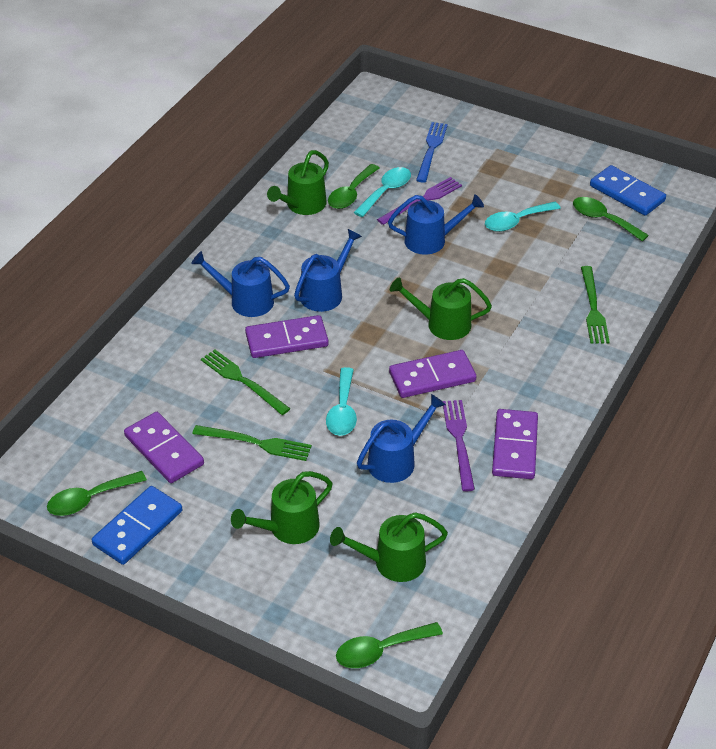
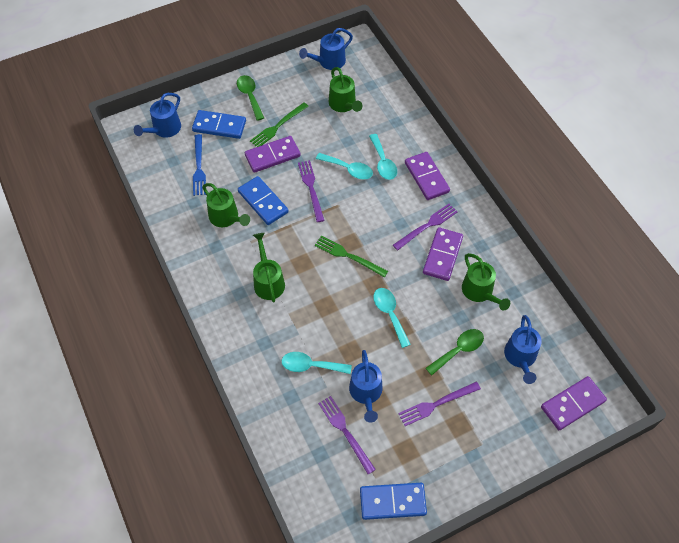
blue domino: [92,486,183,565] [590,165,666,216] = 2 -> [192,110,246,139] [238,176,289,225] [360,483,427,520] = 3
green fork: [192,425,312,461] [201,349,291,415] [581,266,610,344] = 3 -> [250,102,309,147] [315,236,388,277] = 2
green spoon: [47,471,147,516] [328,164,379,209] [336,622,443,668] [573,197,649,242] = 4 -> [237,75,264,121] [426,329,484,375] = 2
purple fork: [377,177,462,225] [443,400,475,491] = 2 -> [298,160,325,222] [318,396,376,474] [393,204,457,250] [398,382,481,426] = 4
turquoise spoon: [326,367,357,436] [354,167,411,217] [485,202,561,232] = 3 -> [282,352,352,374] [316,153,373,179] [369,134,397,180] [373,288,411,348] = 4

